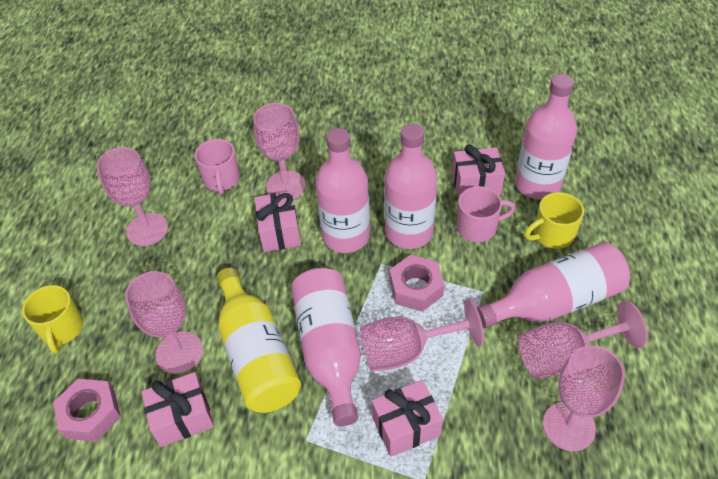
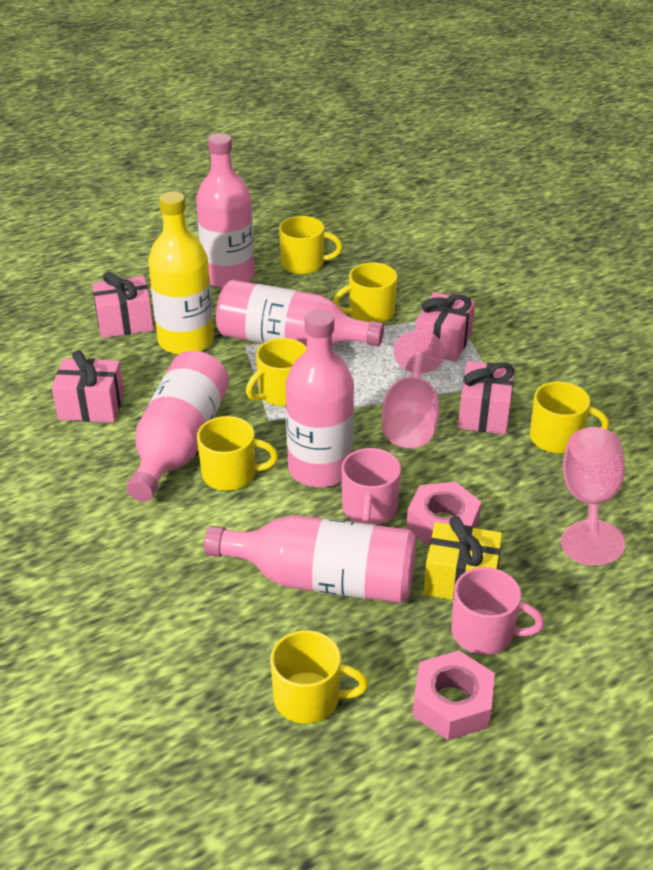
pink goblet: [96,147,168,246] [125,271,203,374] [254,103,306,199] [360,299,484,372] [518,301,648,379] [543,345,625,451] = 6 -> [382,330,445,448] [561,427,625,565] = 2
yellow gift: none = 0 -> [424,516,502,600] = 1
yellow mug: [22,285,84,354] [525,192,584,249] = 2 -> [197,416,278,491] [246,338,306,406] [270,630,368,724] [279,216,342,274] [333,263,397,323] [530,381,609,453] = 6

